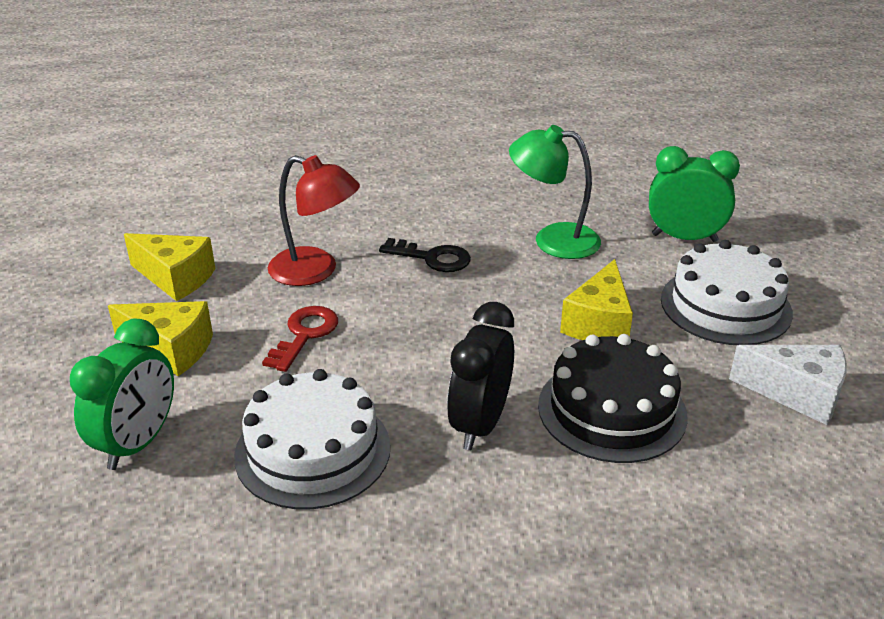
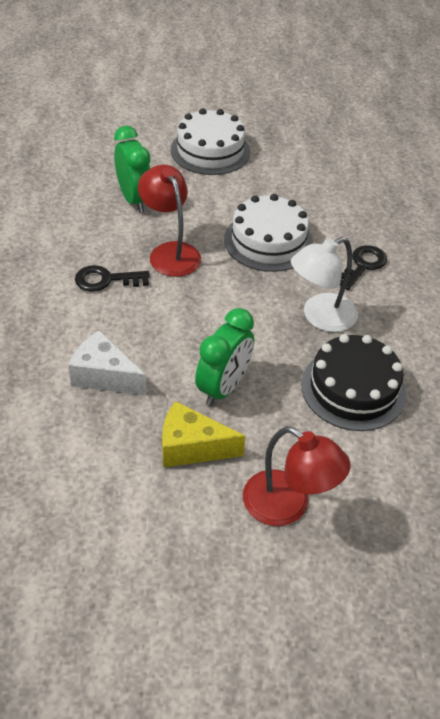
black clock: [447,302,514,450] = 1 -> none = 0
black key: [379,238,471,272] = 1 -> [75,265,150,292] [340,245,387,290] = 2
green lamp: [509,125,601,259] = 1 -> none = 0
red key: [262,306,338,372] = 1 -> none = 0
red lamp: [268,155,360,286] = 1 -> [138,165,201,277] [243,426,350,526] = 2
white lamp: none = 0 -> [291,237,358,332] = 1
yellow cheese: [108,301,213,376] [124,233,215,301] [560,259,633,340] = 3 -> [162,401,246,467] = 1

